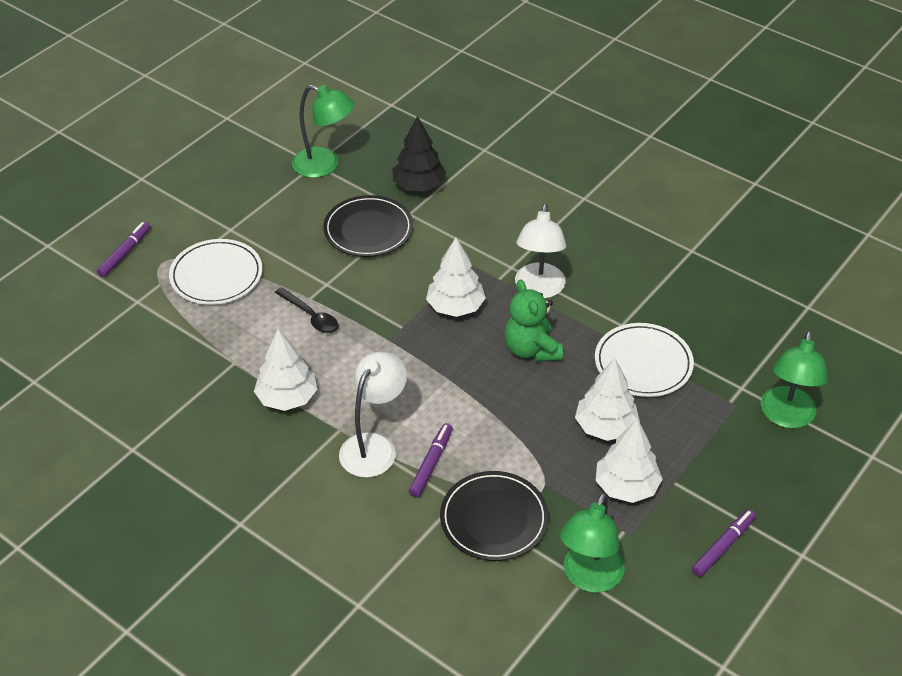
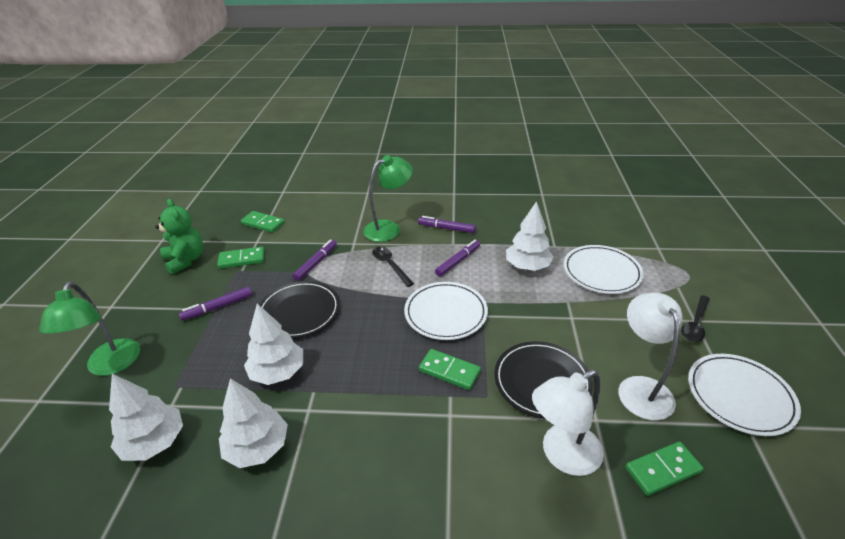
black spoon: [275,287,339,333] = 1 -> [372,247,414,287] [681,295,710,342] = 2
black tree: [392,116,446,192] = 1 -> none = 0
green domino: none = 0 -> [217,247,264,269] [241,211,285,233] [419,349,481,390] [626,442,704,496] = 4
green lamp: [292,85,355,178] [560,493,625,593] [761,330,828,428] = 3 -> [39,282,140,376] [363,155,413,242] = 2
purple marker: [97,222,151,277] [409,423,453,497] [692,509,756,577] = 3 -> [179,287,252,321] [293,239,337,281] [418,216,476,233] [435,240,480,277] = 4
white plate: [169,239,263,305] [595,323,694,397] = 2 -> [404,282,488,340] [564,245,644,294] [688,354,801,436] = 3

